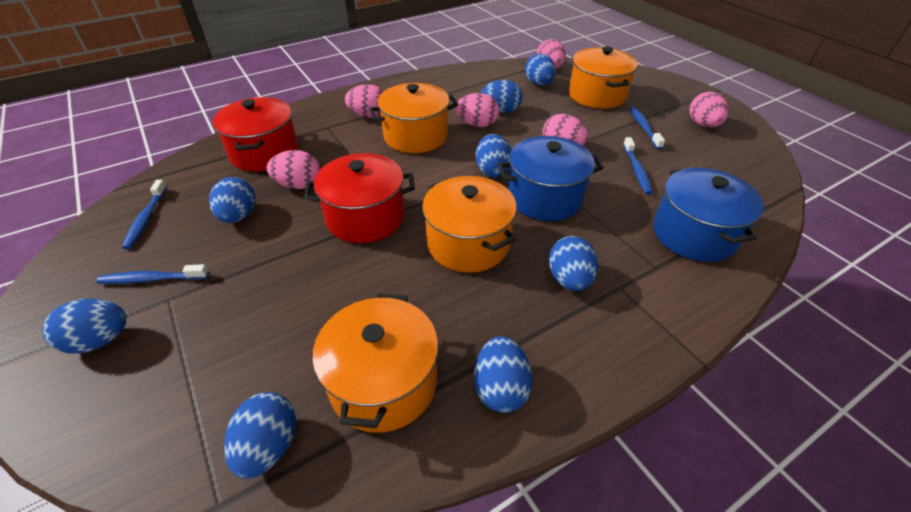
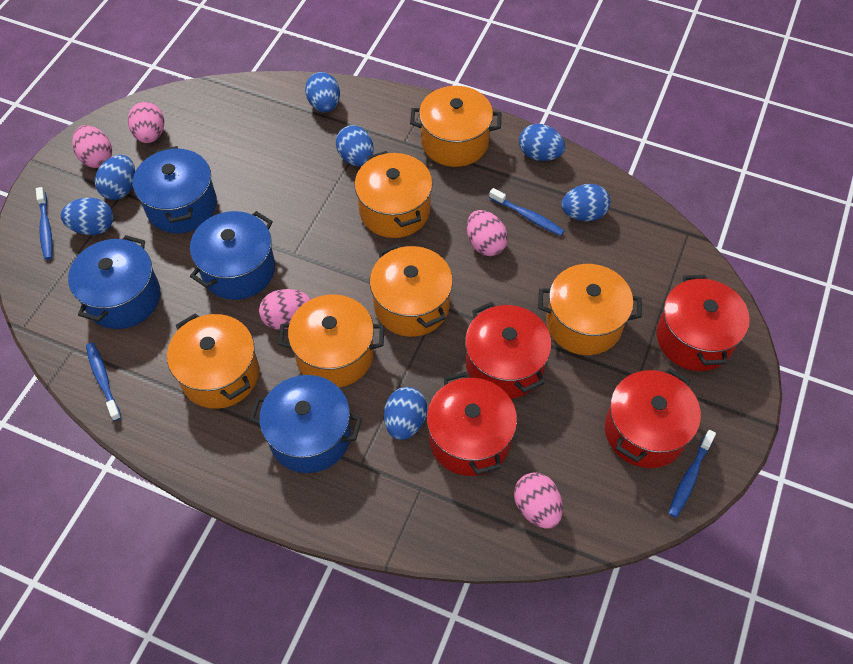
blue egg: [43,298,126,354] [209,177,255,223] [224,392,296,479] [474,336,533,413] [476,134,512,177] [481,80,523,113] [525,54,556,86] [549,236,598,291] = 8 -> [61,198,113,235] [95,155,135,200] [305,72,340,112] [336,125,374,166] [384,387,427,440] [519,124,565,161] [561,184,610,222] = 7
blue pot: [498,136,604,221] [653,168,764,262] = 2 -> [68,235,160,329] [133,146,217,233] [190,211,275,300] [249,375,362,473] = 4
orange pot: [312,293,439,433] [369,83,458,153] [422,176,517,273] [569,47,638,109] = 4 -> [167,313,259,409] [278,294,384,387] [354,151,433,238] [370,244,453,337] [410,86,501,167] [538,264,642,355] = 6
pink egg: [267,150,320,189] [345,84,384,118] [456,93,499,127] [537,39,566,69] [543,114,588,145] [690,92,729,128] = 6 -> [72,125,112,168] [128,102,164,143] [259,289,311,330] [467,210,508,256] [514,472,563,529] = 5
red pot: [213,97,298,172] [304,153,415,243] = 2 -> [427,372,517,476] [465,302,552,399] [605,368,701,468] [656,275,750,371] = 4

